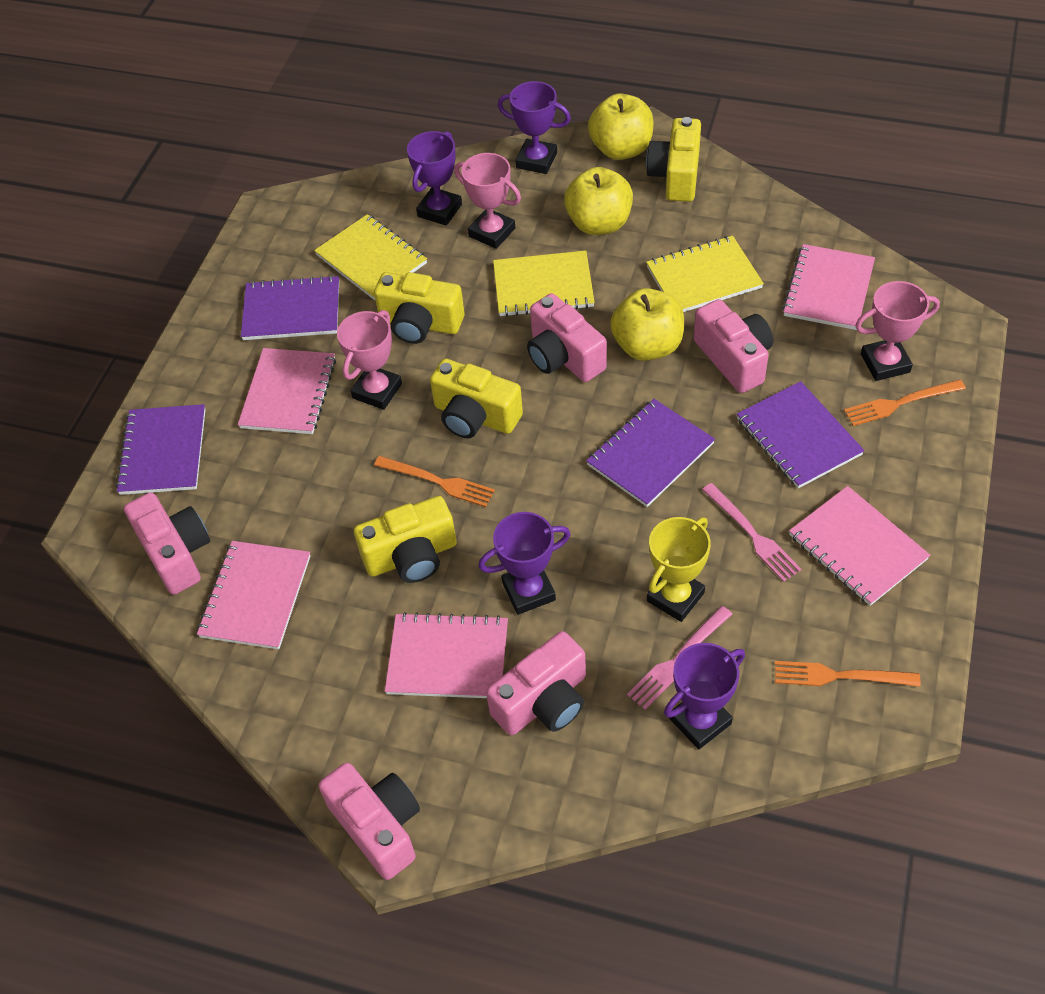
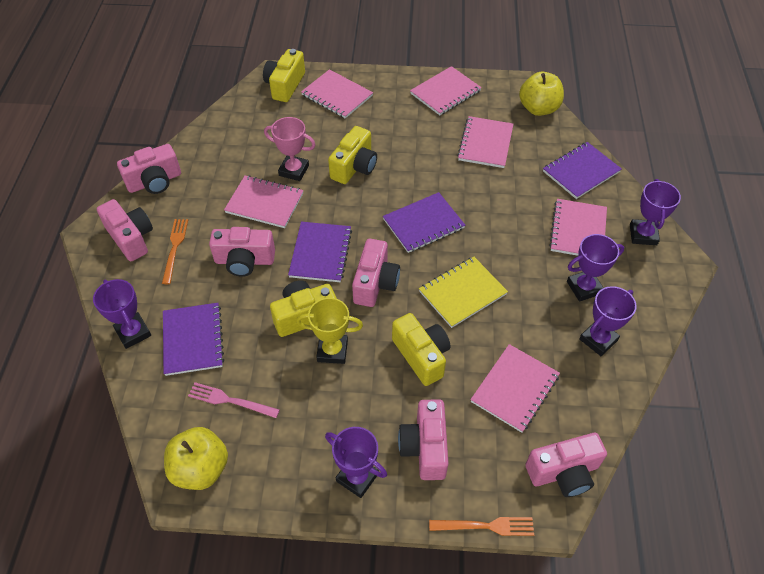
orange fork: [374,456,495,507] [775,661,920,687] [844,379,966,426] = 3 -> [162,219,188,284] [429,517,534,536] = 2
pink camera: [124,492,210,595] [319,762,420,880] [486,631,586,735] [527,293,607,382] [694,299,773,393] = 5 -> [97,199,153,261] [117,144,181,194] [209,227,275,277] [352,239,400,307] [398,400,449,480] [525,433,607,497] = 6
pink fork: [627,606,732,710] [702,483,801,582] = 2 -> [188,382,280,418] = 1
pink notebook: [197,541,310,650] [238,348,336,434] [385,612,508,698] [782,244,875,330] [789,486,930,606] = 5 -> [224,175,304,228] [301,69,373,118] [410,66,482,115] [457,116,513,168] [470,344,560,433] [549,199,607,256] = 6
pink trophy: [337,310,402,410] [454,153,521,249] [855,281,940,381] = 3 -> [264,117,315,181] = 1
purple trophy: [407,131,462,226] [478,512,571,615] [498,81,571,174] [664,643,745,750] = 4 -> [93,279,151,349] [325,427,387,498] [567,234,624,302] [579,286,637,356] [630,179,681,245] = 5
yellow apple: [564,167,633,235] [588,93,654,160] [610,288,684,361] = 3 -> [164,427,228,490] [519,72,564,116] = 2
yellow notebook: [314,214,427,300] [493,250,595,317] [646,236,764,312] = 3 -> [419,257,508,328] = 1

